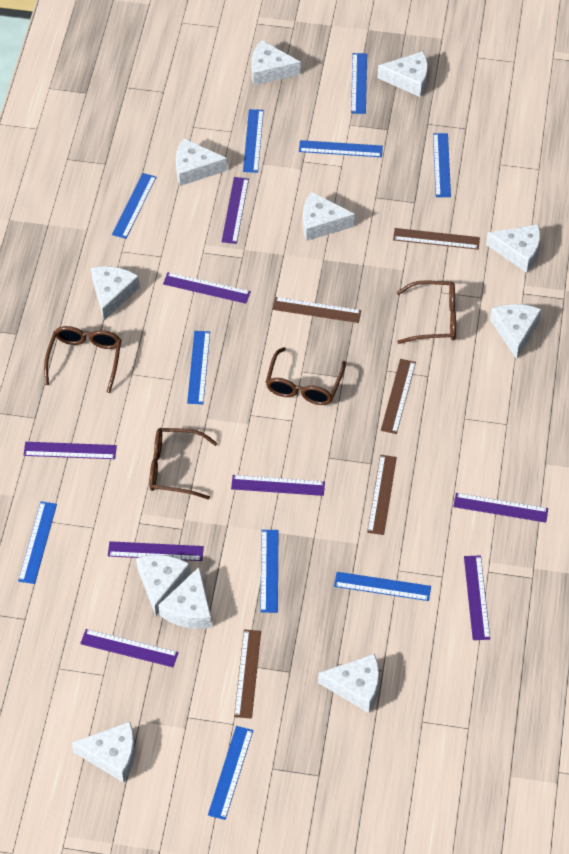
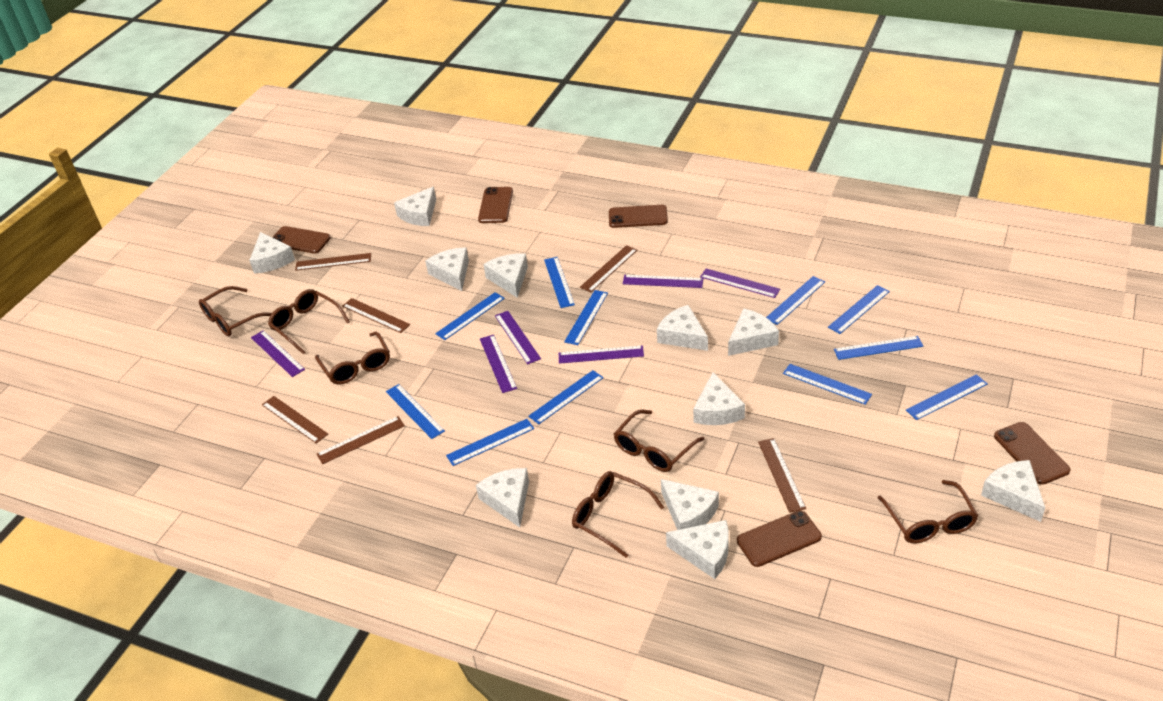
blue ruler: [18,501,57,584] [112,173,157,239] [187,331,210,404] [208,726,253,820] [243,109,264,173] [260,530,278,613] [299,140,383,157] [334,572,431,601] [351,53,367,114] [433,133,451,197] = 10 -> [386,384,445,439] [435,292,505,340] [446,419,534,466] [528,370,604,424] [544,257,575,308] [564,290,608,345] [766,276,825,325] [783,364,872,405] [828,285,890,334] [834,336,923,360] [906,374,988,420] = 11
brown glasses: [44,326,121,393] [149,428,217,500] [266,347,346,405] [397,280,456,344] = 4 -> [199,286,272,337] [268,289,350,354] [315,332,390,385] [572,471,664,558] [614,410,704,472] [878,480,979,543] = 6
brown phone: none = 0 -> [272,226,331,254] [478,187,513,223] [609,205,668,228] [737,510,822,567] [994,422,1071,485] = 5
brown ruler: [234,629,261,719] [272,297,361,323] [367,455,397,535] [381,359,416,434] [393,228,480,250] = 5 -> [262,396,328,443] [295,253,371,271] [317,416,405,464] [342,298,410,333] [580,245,637,292] [758,438,806,513] = 6
purple ruler: [24,442,117,459] [80,629,178,667] [108,541,204,561] [163,272,251,304] [222,177,249,244] [231,475,325,496] [453,493,548,523] [464,555,490,640] = 8 -> [251,330,305,377] [480,335,517,393] [495,311,541,364] [559,345,644,364] [623,275,704,288] [700,268,780,298] = 6

